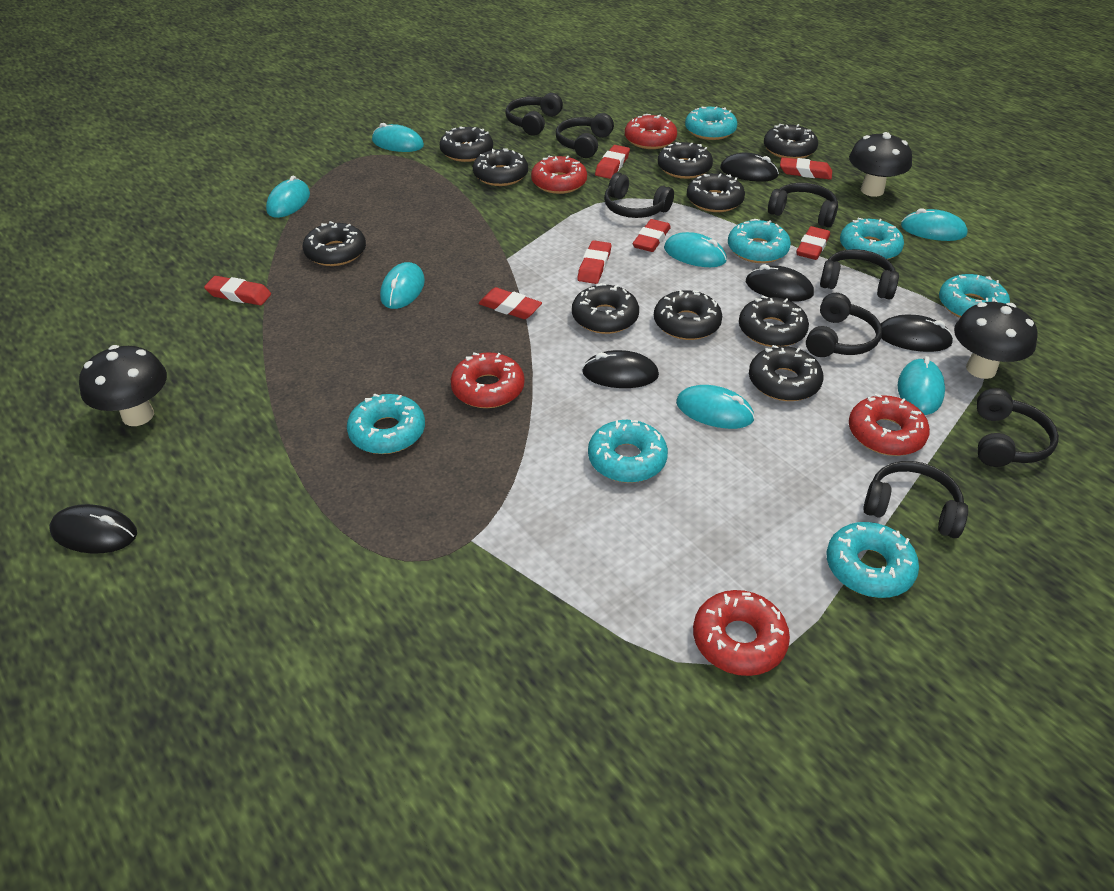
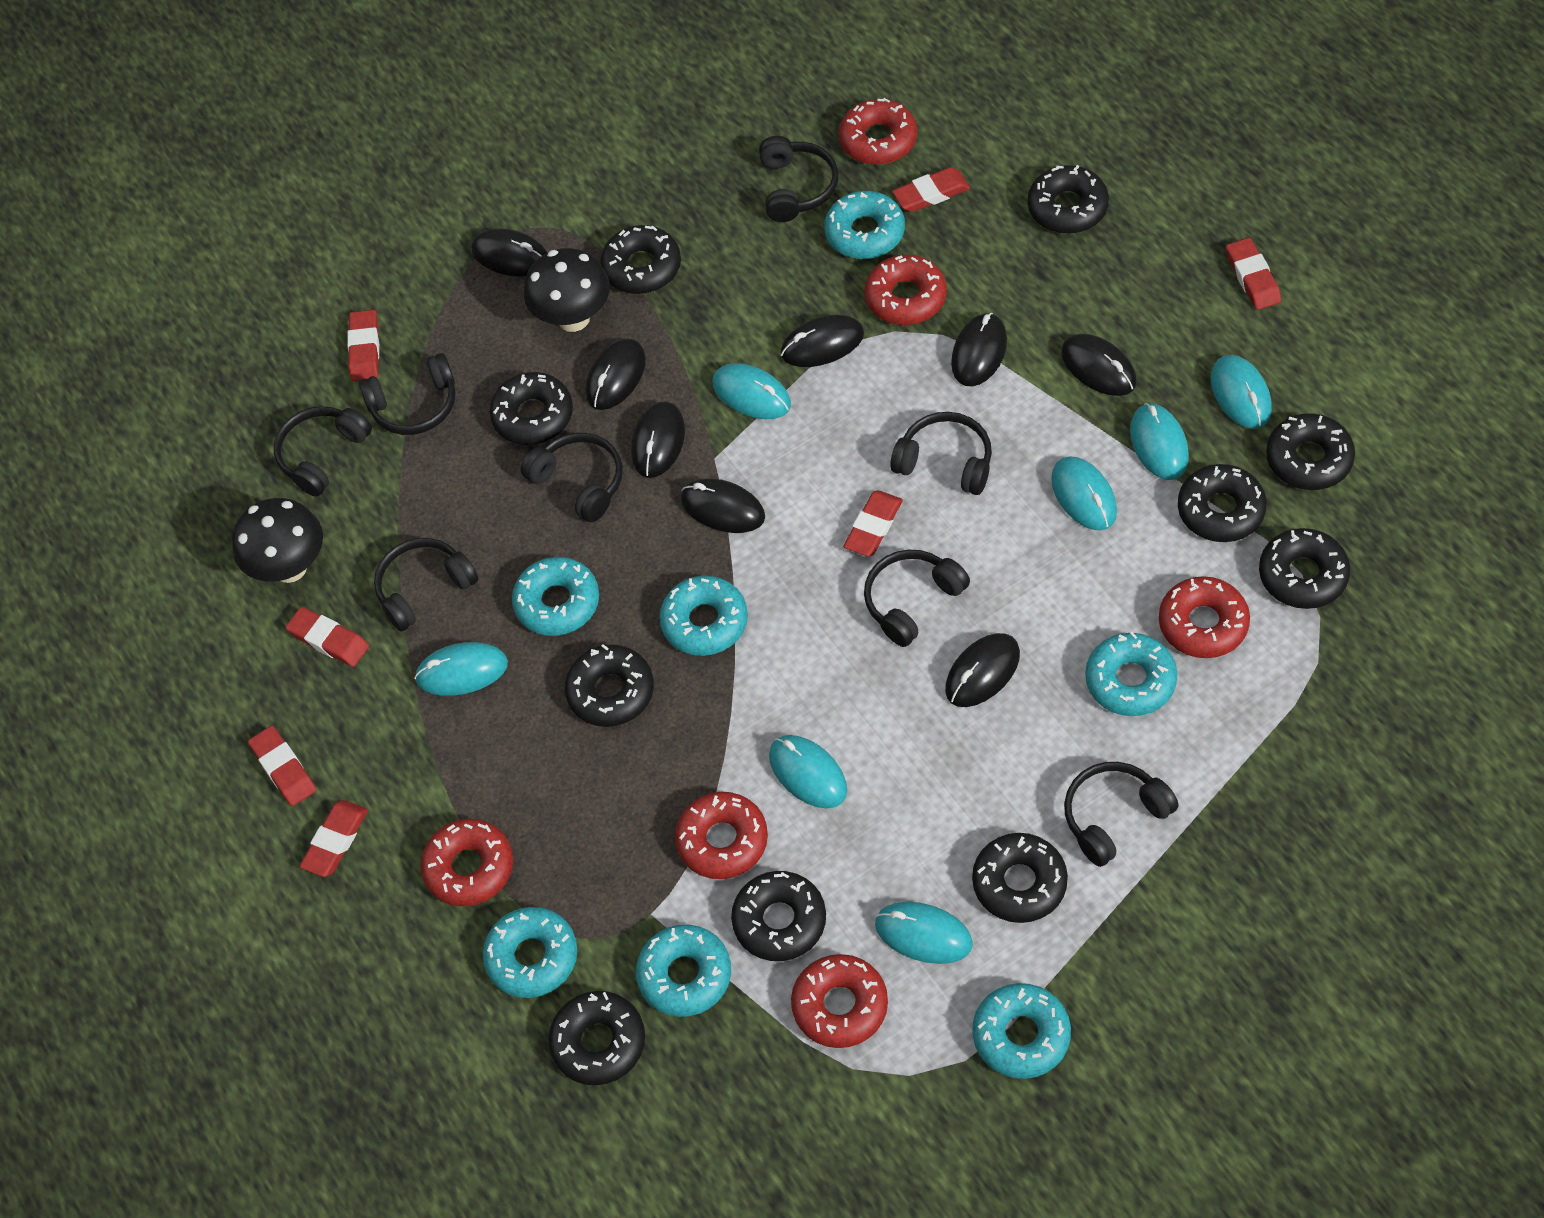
black mouse: [49,504,137,553] [582,350,659,388] [720,152,779,182] [746,264,814,301] [880,315,954,352] = 5 -> [471,228,547,277] [586,339,646,410] [631,402,685,478] [681,478,765,533] [781,315,864,367] [945,633,1020,707] [951,313,1007,386] [1061,334,1137,396] = 8
black mushroom: [79,345,167,426] [849,132,912,197] [954,302,1038,379] = 3 -> [232,498,323,583] [524,248,610,332] = 2
red donut: [451,352,525,408] [531,156,587,194] [625,114,677,149] [693,590,790,676] [849,394,930,456] = 5 -> [420,819,513,906] [675,792,768,879] [791,954,888,1048] [839,98,917,165] [864,255,947,325] [1159,576,1250,658] = 6

